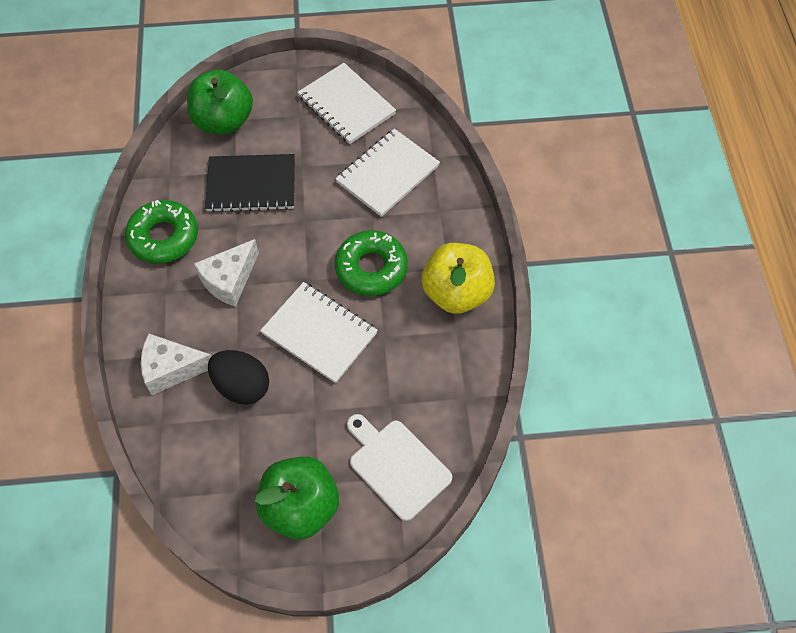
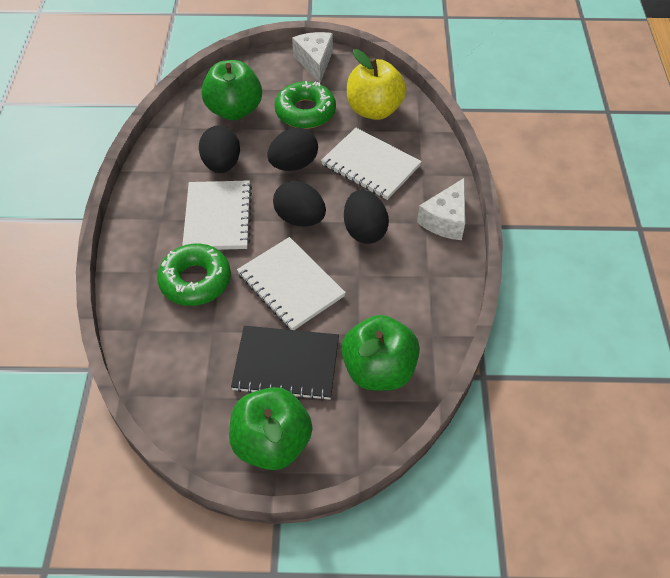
black egg: [208,350,269,405] = 1 -> [199,126,240,173] [267,127,318,171] [273,181,326,226] [344,190,389,244] = 4
green apple: [187,70,253,135] [255,457,339,540] = 2 -> [201,60,262,120] [229,387,312,470] [341,315,420,391] = 3
white cutting board: [347,414,452,521] = 1 -> none = 0

